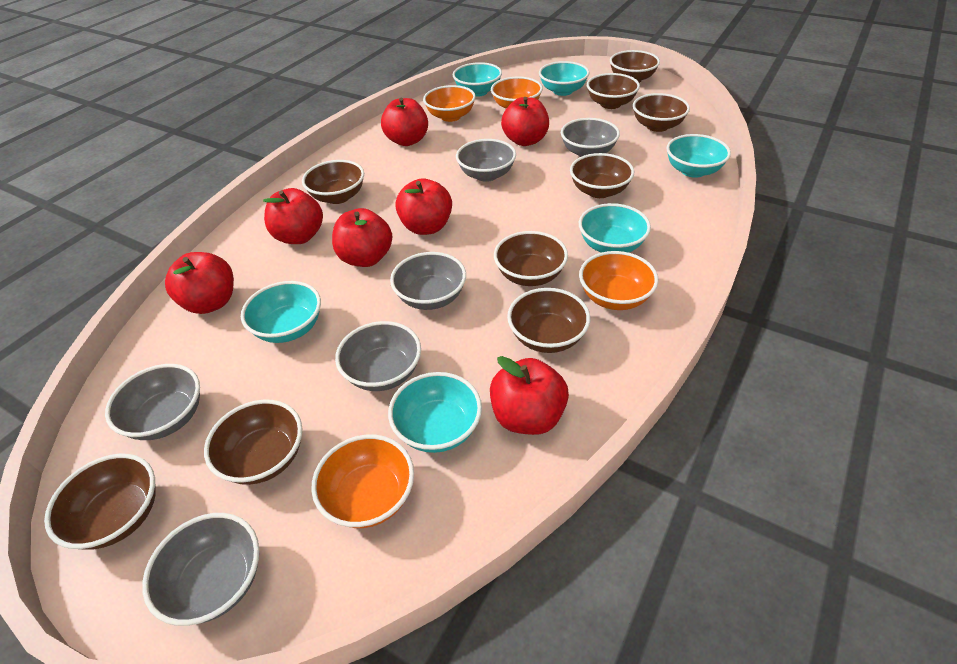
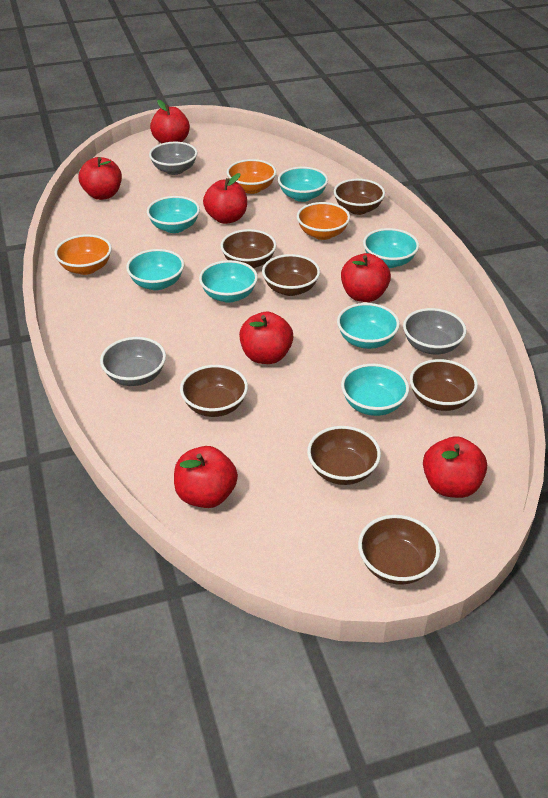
brown bowl: [44,454,156,550] [204,400,302,485] [302,160,364,204] [494,231,568,286] [507,288,590,353] [570,153,634,198] [587,73,640,109] [610,50,660,83] [633,93,690,132] = 9 -> [180,365,248,417] [220,229,276,268] [262,254,320,296] [307,426,381,485] [334,179,385,215] [358,515,440,585] [410,359,478,411] = 7
grey bowl: [105,364,200,440] [142,513,259,626] [335,321,421,391] [390,252,466,310] [456,139,516,182] [561,118,620,157] = 6 -> [100,337,166,386] [149,142,198,175] [403,308,467,354] = 3
orange bowl: [311,434,414,528] [423,85,476,122] [491,77,543,109] [579,251,658,310] = 4 -> [55,234,112,275] [227,159,276,194] [297,202,350,240] = 3
turquoise bowl: [241,281,321,343] [388,372,482,453] [453,62,502,97] [539,61,590,96] [579,203,651,253] [666,134,731,178] = 6 -> [126,249,184,290] [147,196,200,233] [199,260,258,303] [278,167,328,202] [337,303,400,349] [341,364,409,416] [363,228,419,268] = 7

